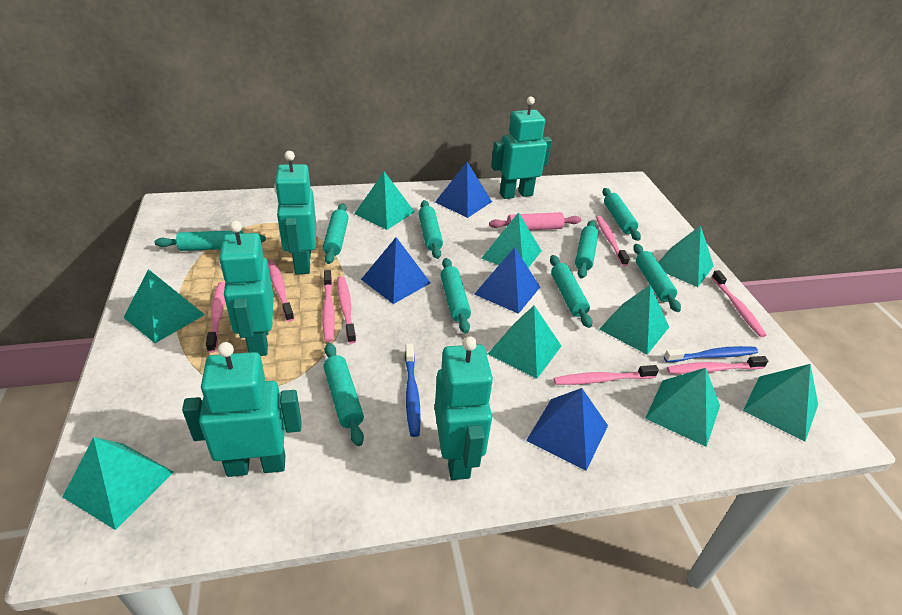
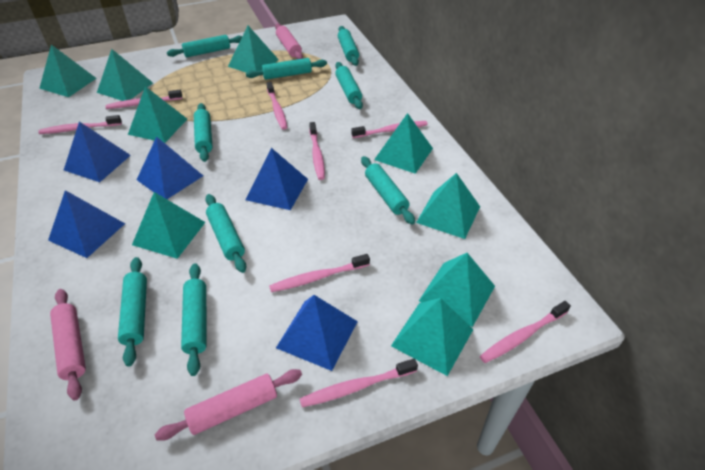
blue pyramid: [361,237,431,304] [435,162,492,218] [474,247,540,314] [526,388,608,471] = 4 -> [48,190,125,258] [64,122,131,182] [137,136,203,199] [245,148,308,210] [276,295,358,371] = 5
blue toothbrush: [405,344,421,437] [664,346,758,362] = 2 -> none = 0
pink rolling pin: [489,212,581,230] = 1 -> [50,289,86,400] [155,369,302,441] [275,23,303,59] = 3
turquoise robot: [182,342,302,477] [219,221,274,356] [274,151,316,274] [435,336,494,480] [491,97,552,199] = 5 -> none = 0

